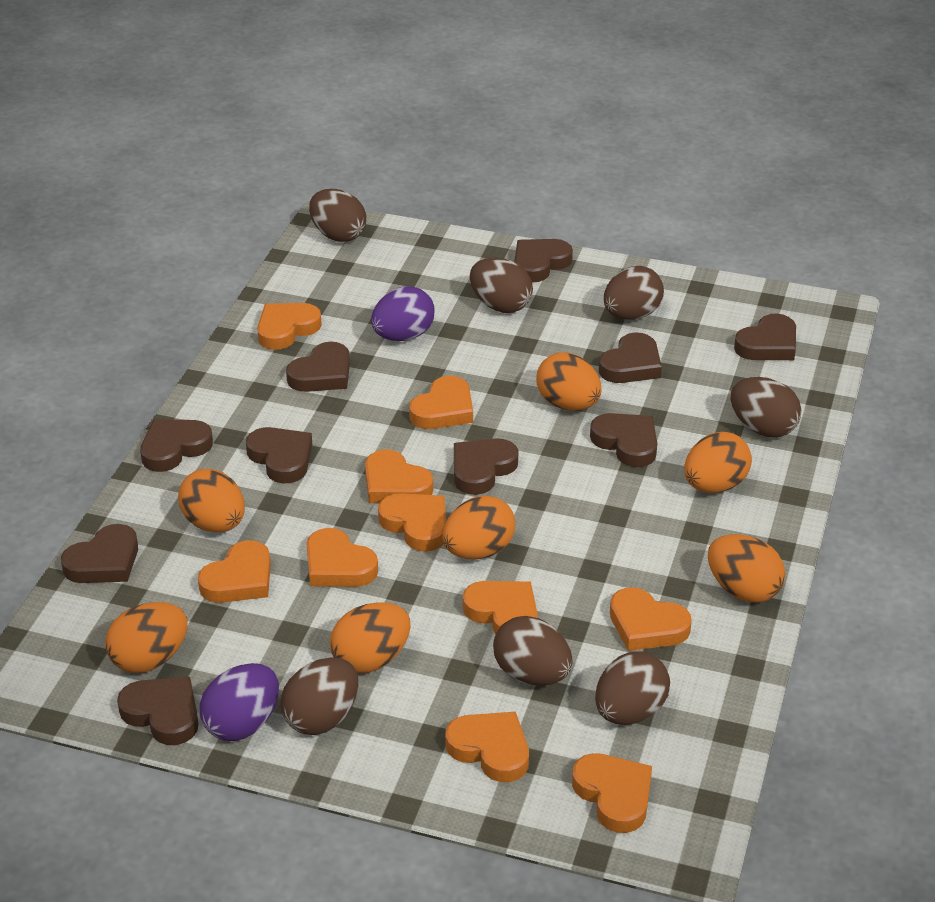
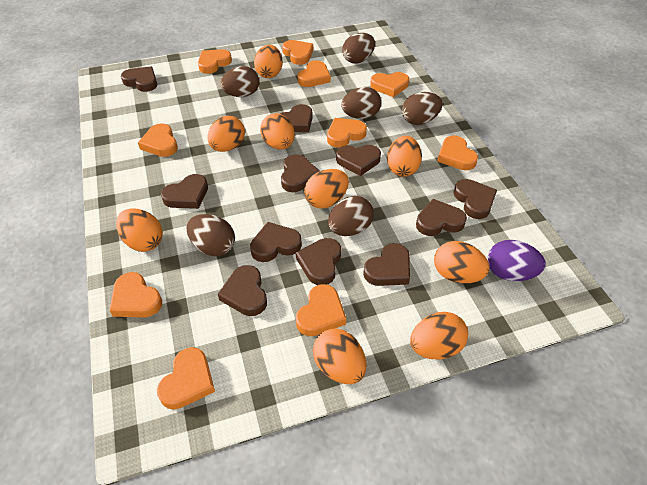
brown egg: [281,657,358,735] [309,189,366,242] [470,257,533,313] [493,616,573,686] [595,652,670,725] [604,266,664,320] [731,377,801,438] = 7 -> [186,214,235,256] [220,66,259,97] [328,196,374,236] [341,87,381,119] [342,33,375,64] [402,92,443,125] = 6
brown heart: [61,524,138,583] [117,677,199,745] [140,419,213,472] [246,427,312,483] [286,342,350,392] [454,438,518,495] [514,239,573,282] [590,413,657,467] [599,332,662,383] [734,314,796,360] = 10 -> [121,66,157,92] [161,174,208,209] [218,265,267,316] [250,222,302,262] [280,104,313,132] [281,154,319,192] [296,238,341,285] [336,145,381,176] [363,243,410,286] [416,199,467,236] [454,179,497,219] = 11
orange egg: [105,602,188,673] [178,469,245,532] [330,602,411,673] [442,495,515,559] [536,352,601,410] [684,432,752,493] [708,534,785,603] = 7 -> [116,208,163,252] [207,116,245,152] [254,45,283,78] [260,113,295,149] [304,169,349,208] [313,329,366,384] [387,136,422,177] [410,312,468,359] [434,241,490,283] = 9
purple egg: [200,663,279,741] [371,286,435,341] = 2 -> [488,240,545,281] = 1

